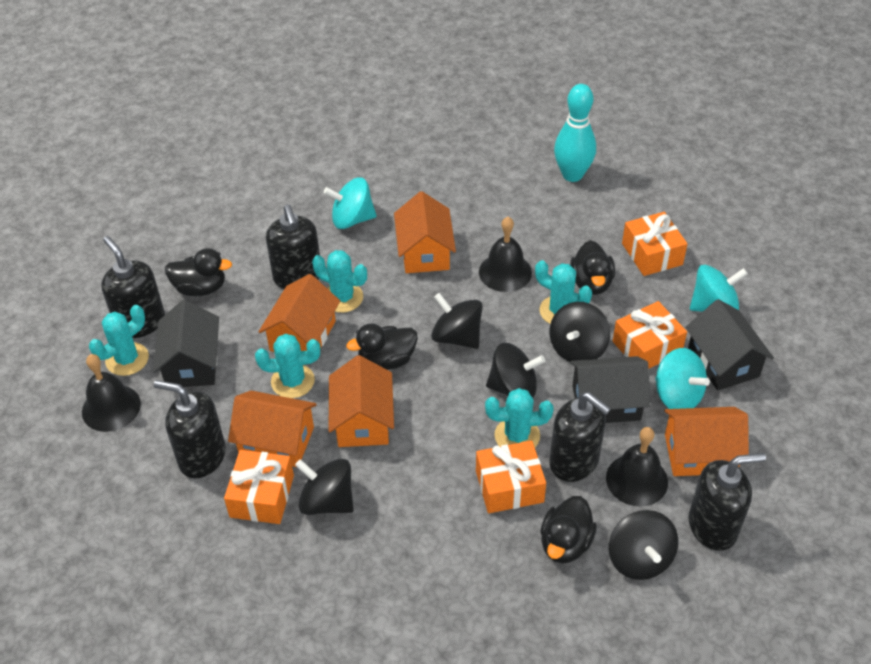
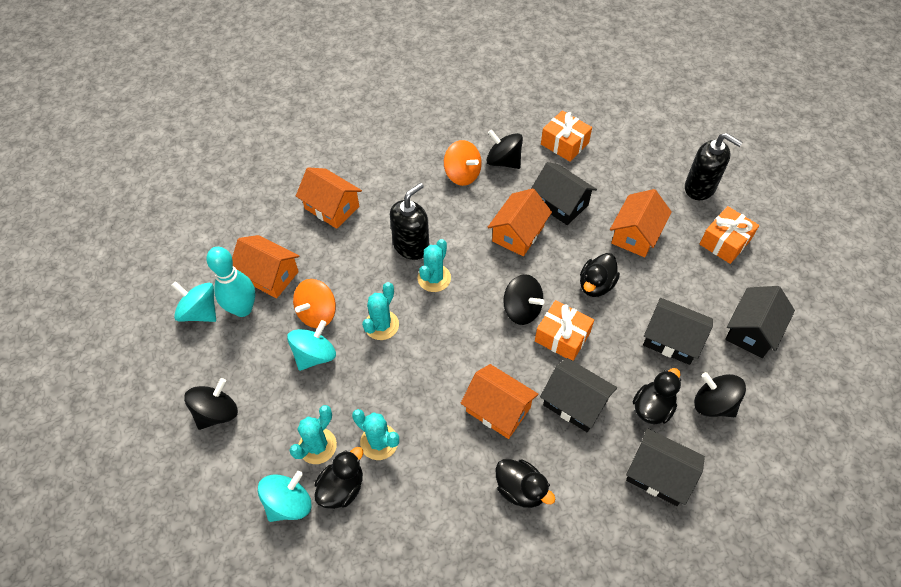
black bell: [82,354,141,432] [479,217,532,292] [606,427,668,507] = 3 -> none = 0
black house: [153,300,219,387] [570,356,650,423] [685,299,774,391] = 3 -> [531,162,597,225] [540,358,617,432] [626,428,705,506] [643,298,713,365] [725,286,795,358] = 5
black soap dispenser: [101,236,165,338] [154,380,226,478] [266,205,320,289] [550,392,611,482] [688,453,766,551] = 5 -> [390,183,429,260] [685,133,743,200] = 2
black spinning top: [295,459,354,515] [431,293,483,349] [486,343,545,398] [550,302,610,362] [609,510,678,580] = 5 -> [184,378,238,430] [487,129,523,169] [503,274,545,325] [694,372,746,417] = 4
orange gift: [224,450,294,524] [476,441,546,513] [613,301,687,369] [622,212,688,276] = 4 -> [535,300,594,361] [541,110,592,162] [700,206,759,264] = 3
orange spinning top: none = 0 -> [293,279,336,328] [444,140,482,186] = 2
turquoise cactus: [89,305,149,376] [255,334,320,398] [312,250,367,313] [485,388,554,447] [535,260,592,324] = 5 -> [289,405,337,464] [352,409,399,460] [362,282,399,340] [418,239,451,292] = 4

